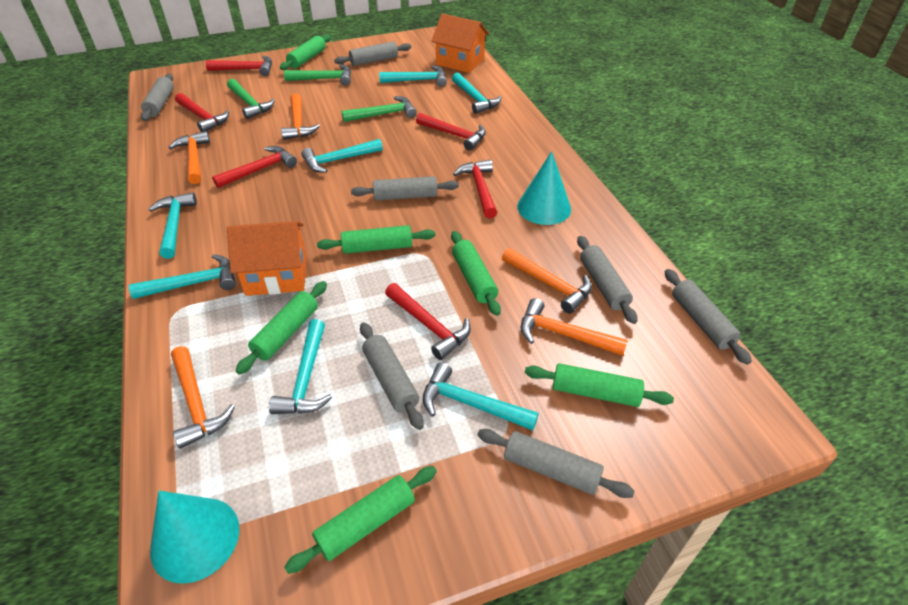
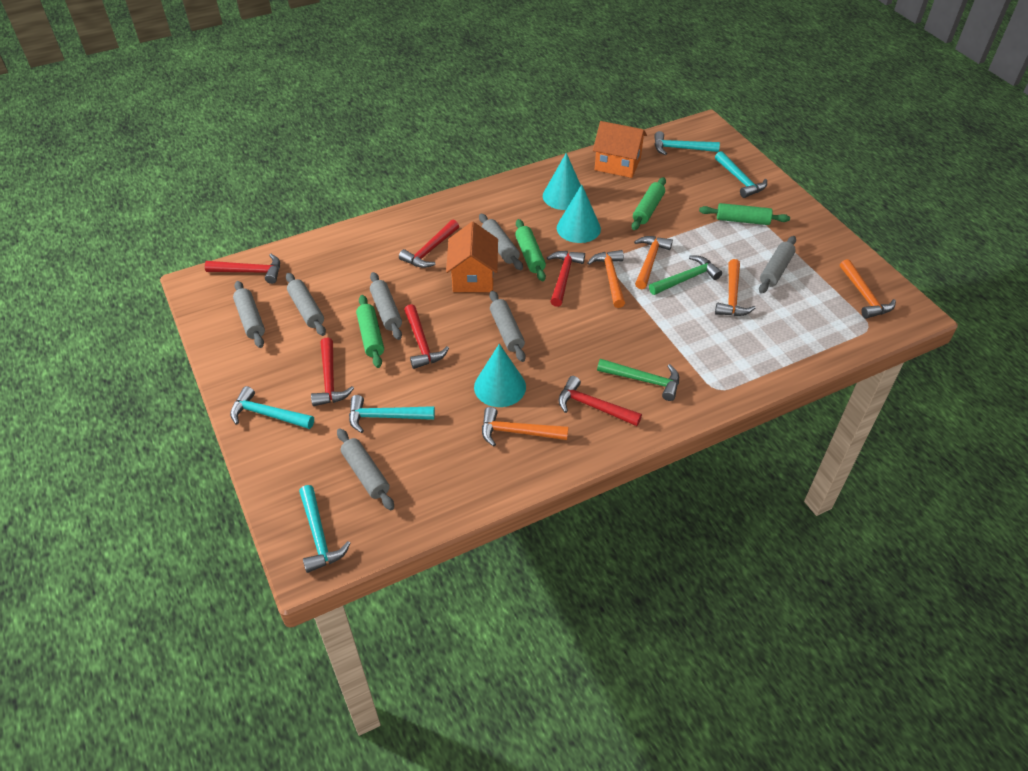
green hammer: [227,79,275,119] [284,64,351,85] [342,96,416,122] = 3 -> [597,359,679,401] [649,256,722,295] = 2
green rolling pin: [235,281,327,375] [280,35,331,70] [284,466,437,574] [317,225,435,254] [451,231,501,316] [525,363,674,407] = 6 -> [356,295,384,368] [515,219,546,281] [632,177,666,230] [699,203,790,225] = 4
turquoise cone: [150,491,239,584] [517,151,571,225] = 2 -> [474,344,526,407] [543,153,581,210] [557,185,601,243] = 3
turquoise hammer: [129,254,236,299] [149,192,197,259] [269,319,332,414] [301,139,383,173] [379,66,447,86] [423,362,539,431] [452,73,501,114] = 7 -> [230,386,314,429] [299,485,351,573] [349,395,435,433] [654,131,720,155] [715,151,767,198] = 5

